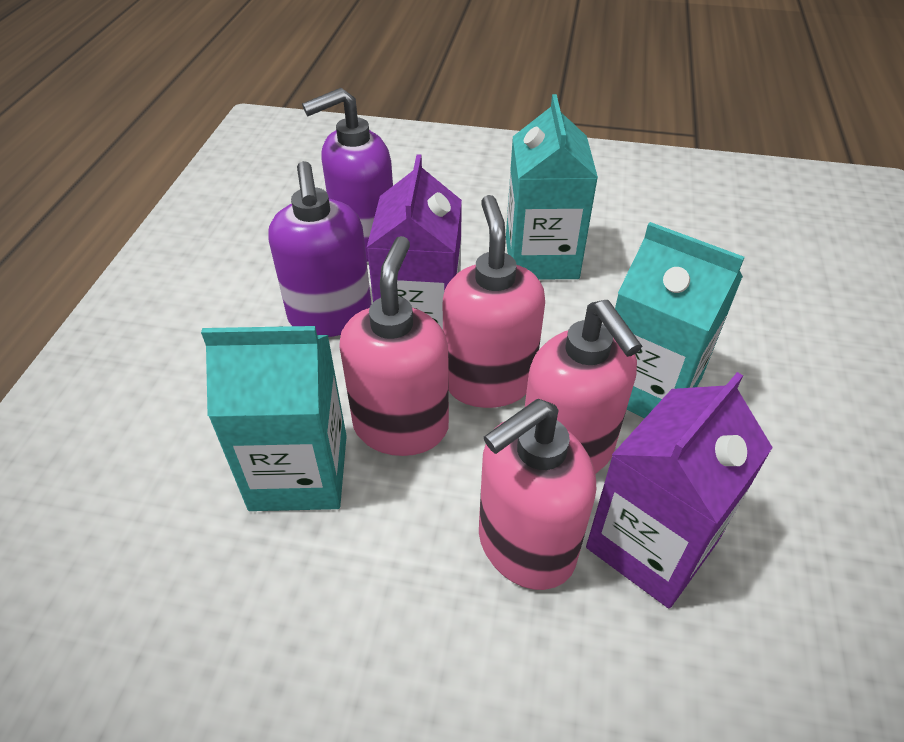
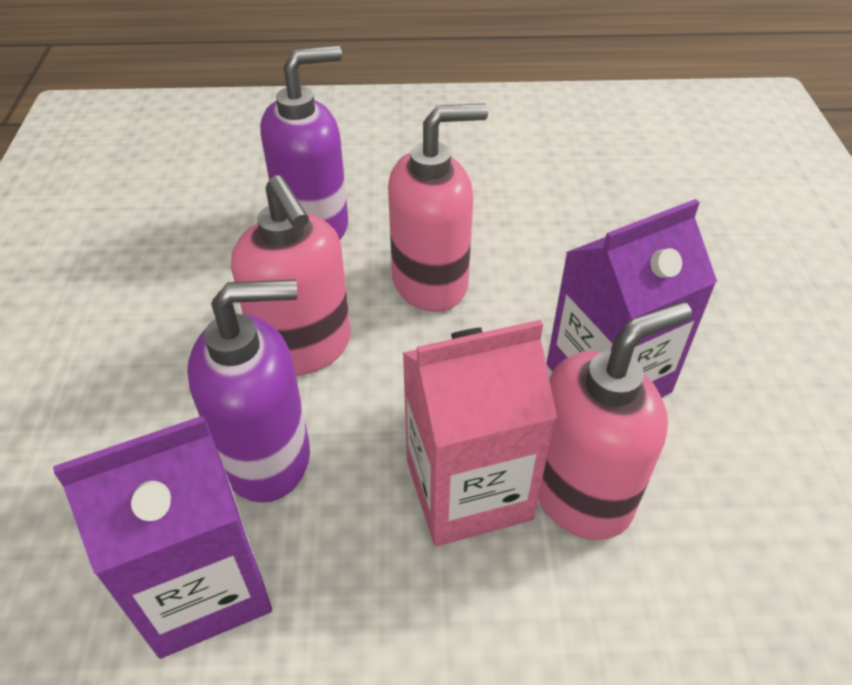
pink carton: none = 0 -> [403,320,557,546] = 1
pink soap dispenser: [339,236,449,456] [443,195,545,408] [479,399,596,590] [525,300,642,474] = 4 -> [231,176,351,376] [388,104,488,312] [538,302,692,540] = 3
turquoise carton: [201,326,347,511] [506,94,598,280] [615,222,745,418] = 3 -> none = 0

